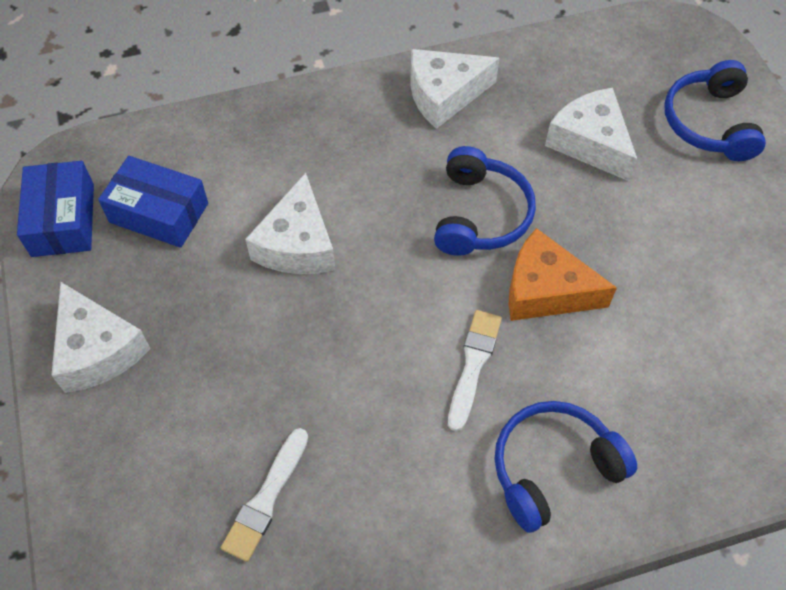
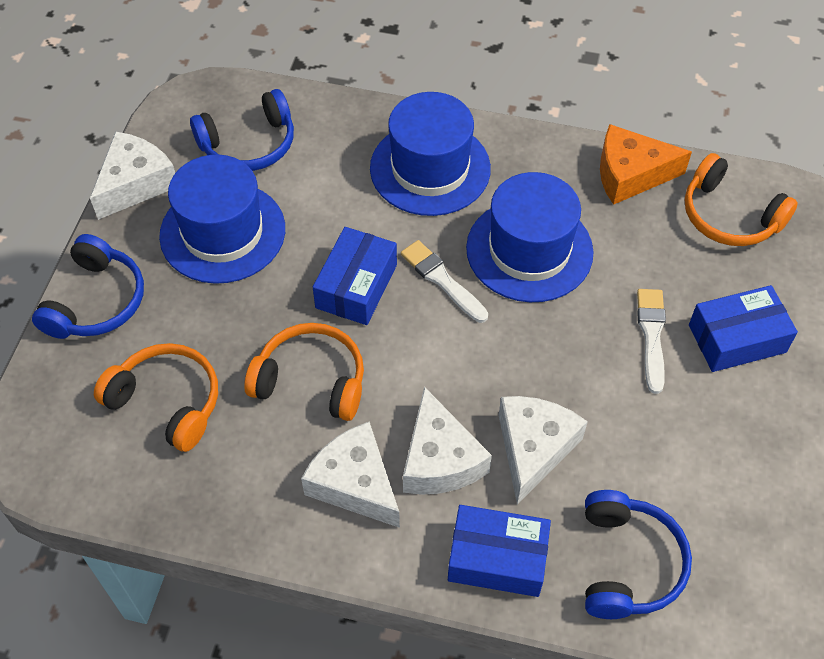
blue box: [17,161,94,257] [98,156,208,248] = 2 -> [313,227,397,325] [448,505,551,597] [689,285,798,372] = 3
blue hat: none = 0 -> [159,155,285,284] [370,92,491,216] [466,172,594,302] = 3
orange headphones: none = 0 -> [94,343,218,452] [244,323,364,421] [684,153,798,246] = 3

